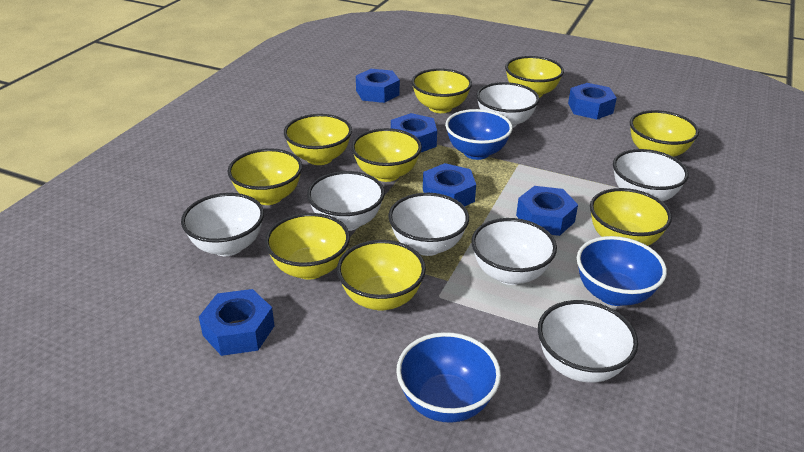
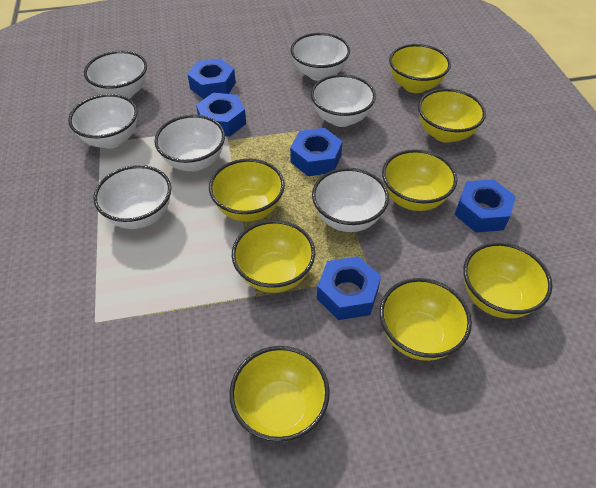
blue bowl: [396,332,501,423] [445,109,513,160] [577,236,667,306] = 3 -> none = 0
blue nut: [199,289,275,356] [356,69,400,103] [391,113,437,153] [423,163,476,206] [516,186,578,236] [568,83,617,119] = 6 -> [187,58,236,99] [196,93,246,137] [290,128,343,176] [317,256,381,320] [455,179,516,233] = 5
yellow bowl: [227,148,302,205] [265,213,350,280] [284,114,352,165] [337,240,426,311] [351,128,422,182] [412,68,472,113] [505,56,564,98] [590,188,672,246] [630,110,699,157] = 9 -> [209,159,285,222] [229,346,330,442] [232,220,315,293] [380,278,472,361] [382,149,457,211] [389,44,451,93] [418,89,486,143] [463,242,552,319] = 8

